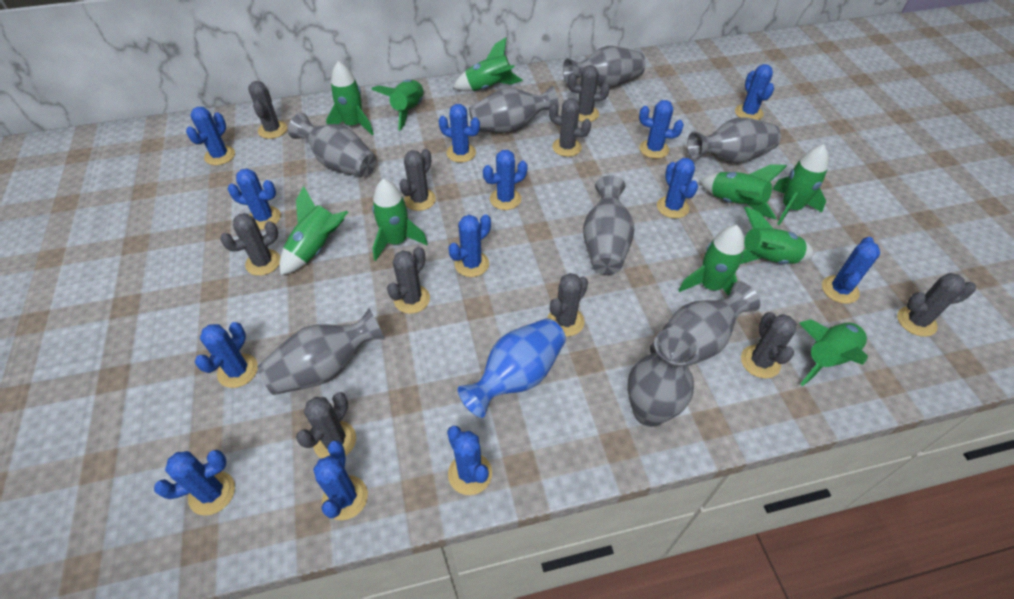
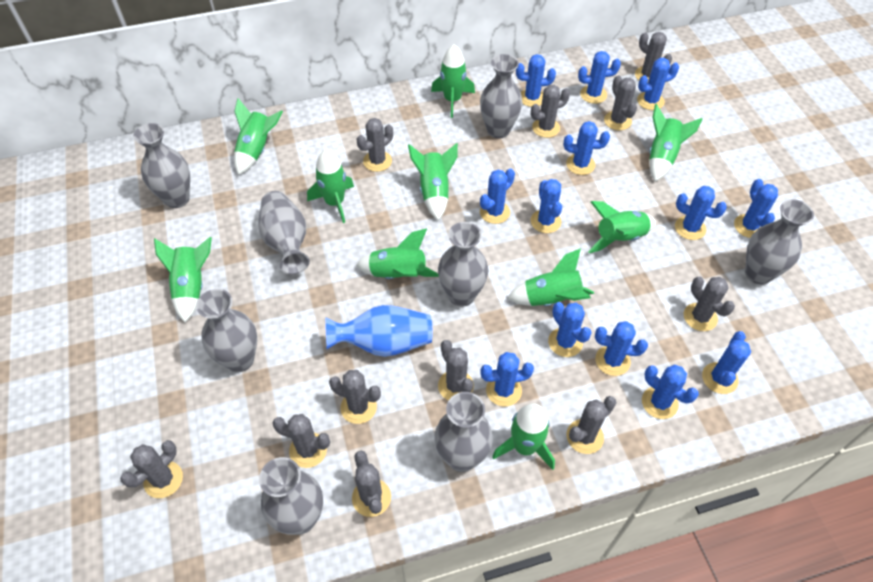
grey cactus: [220,213,280,276] [248,81,287,139] [296,392,356,458] [387,247,430,314] [399,149,436,211] [547,273,588,337] [549,98,591,157] [568,65,610,122] [741,312,796,379] [897,273,976,337] = 10 -> [120,440,183,498] [273,414,330,468] [329,370,381,424] [352,451,391,517] [357,118,393,172] [438,340,474,400] [531,85,570,138] [566,396,616,454] [604,75,637,130] [635,32,672,83] [684,276,735,331] = 11

